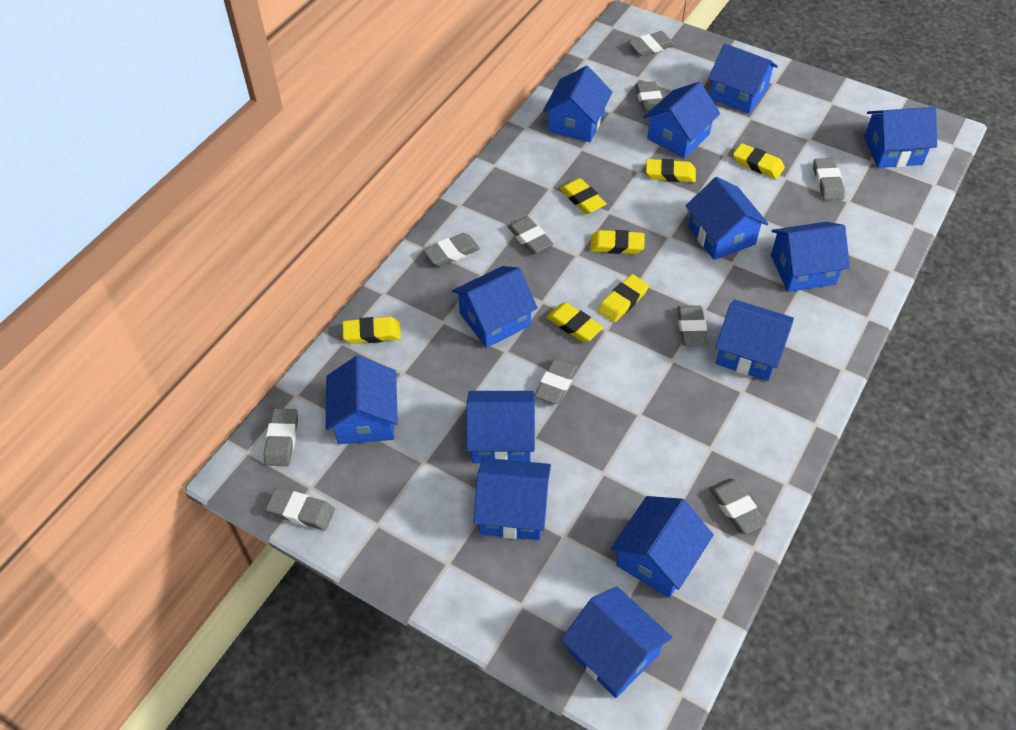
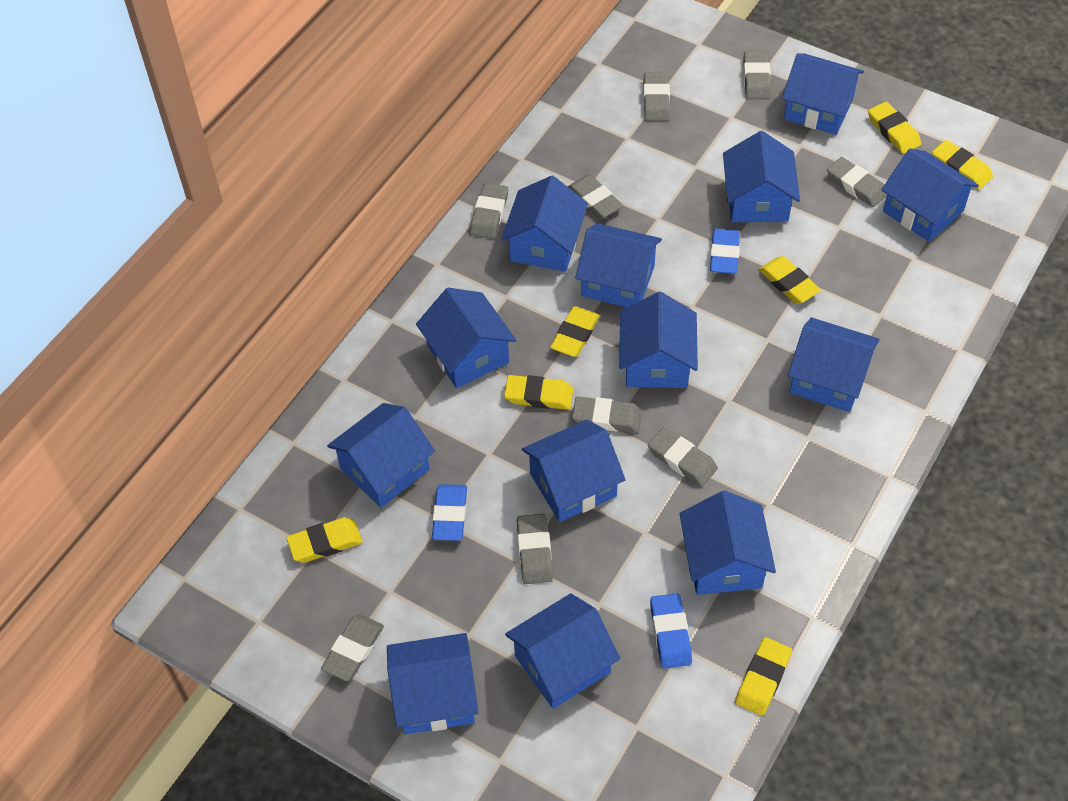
blue eraser: none = 0 -> [432,484,467,541] [650,593,692,668] [710,229,740,274] = 3
grey eraser: [264,408,298,466] [266,488,335,530] [424,233,480,267] [507,216,553,254] [534,358,578,404] [629,31,675,56] [635,81,662,112] [677,306,708,346] [709,478,767,534] [813,158,845,201] = 10 -> [321,614,384,681] [470,183,508,239] [517,514,553,584] [568,175,623,219] [572,397,642,433] [643,72,670,121] [648,427,718,486] [743,51,771,99] [827,157,887,207] = 9

